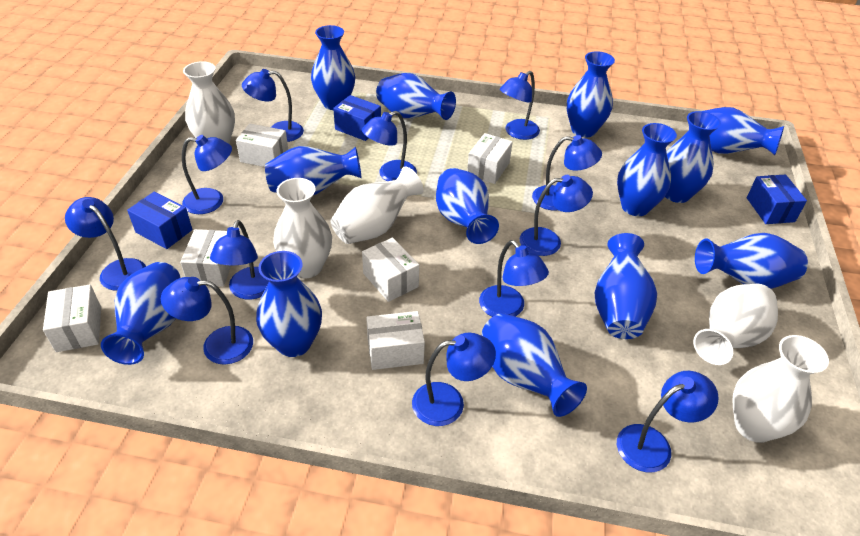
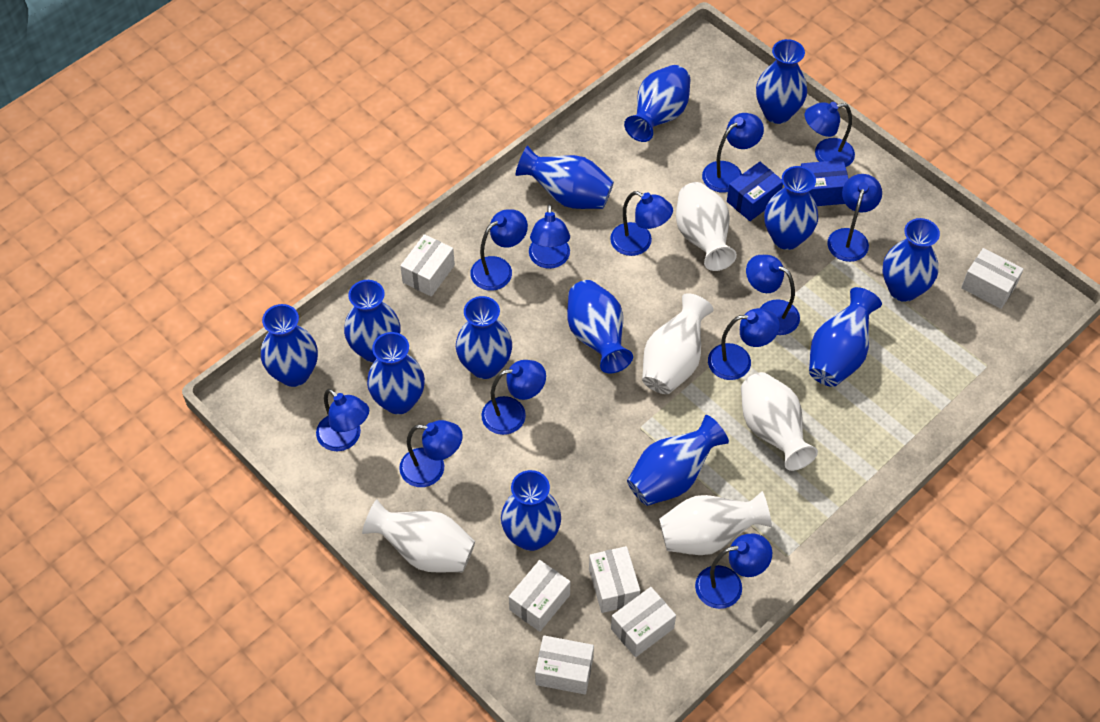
blue box: [127,192,192,249] [333,95,381,141] [747,174,807,224] = 3 -> [727,162,783,221] [801,160,848,206] = 2

